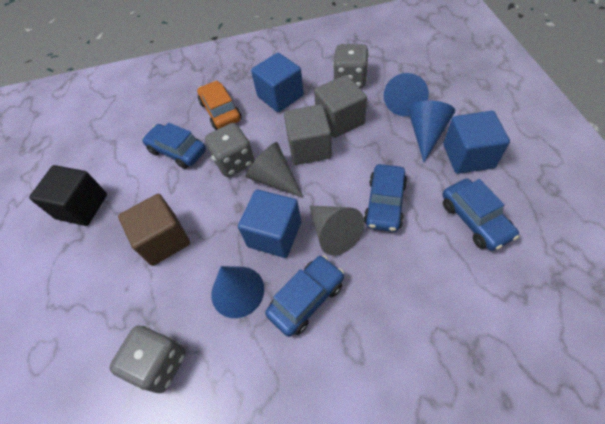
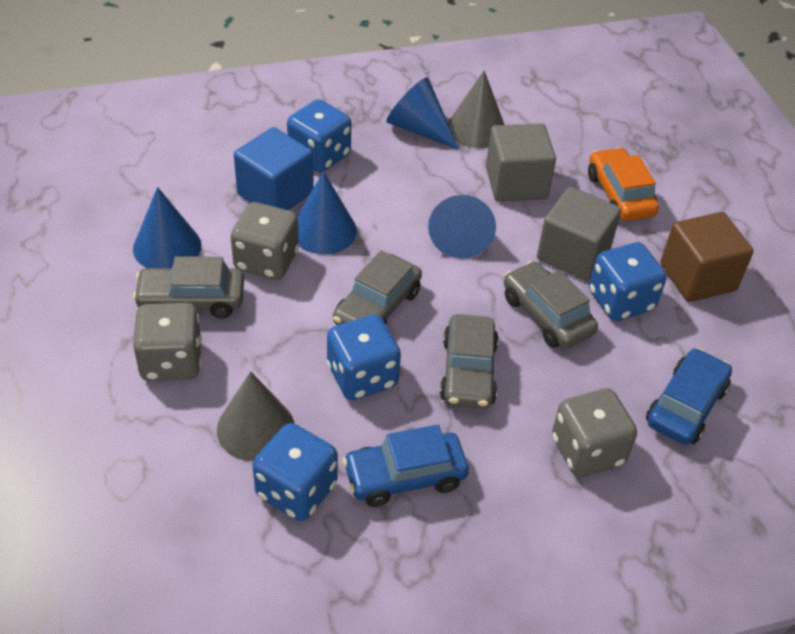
black cube: [29,165,107,226] = 1 -> none = 0
blue car: [142,123,206,169] [265,255,344,337] [364,164,407,232] [442,179,519,251] = 4 -> [343,425,469,507] [646,348,732,445] = 2
blue cone: [211,266,264,318] [384,73,429,116] [408,101,455,162] = 3 -> [133,187,201,268] [297,171,357,254] [386,77,459,150] [428,195,496,259] = 4
blue cube: [238,190,301,258] [251,53,304,112] [443,111,510,174] = 3 -> [234,127,314,210] = 1
blue dice: none = 0 -> [253,423,338,521] [287,99,351,172] [327,314,401,400] [589,242,666,321] = 4
grey car: none = 0 -> [133,256,244,318] [333,250,422,325] [440,314,499,409] [504,261,598,349] = 4

